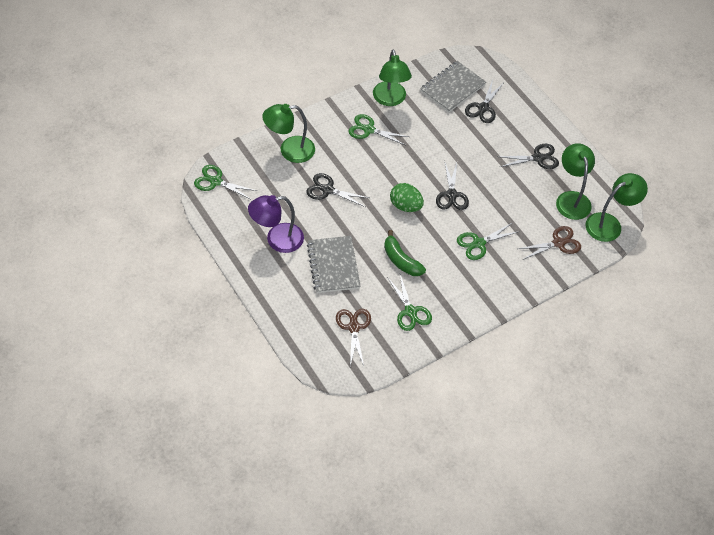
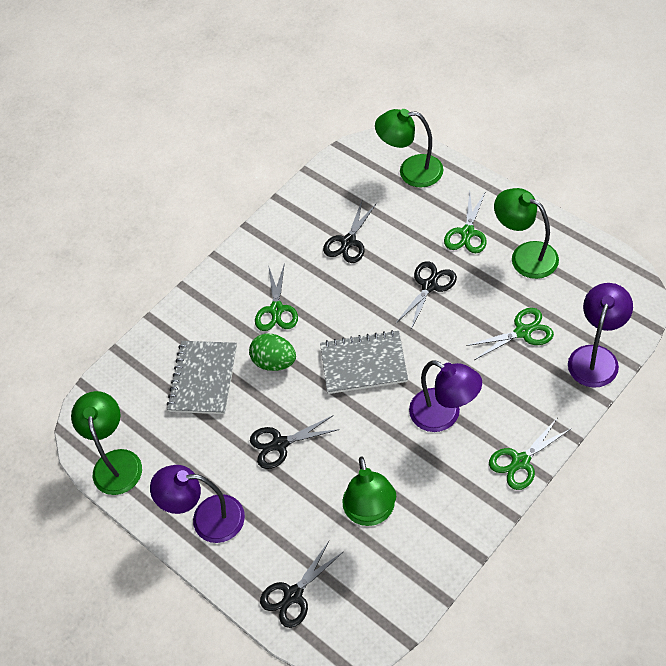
brown scissors: [336,309,371,366] [518,226,581,260] = 2 -> none = 0
green banana: [384,230,426,276] = 1 -> none = 0
purple lamp: [248,195,304,253] = 1 -> [150,465,245,543] [409,360,482,432] [568,283,633,387] = 3

